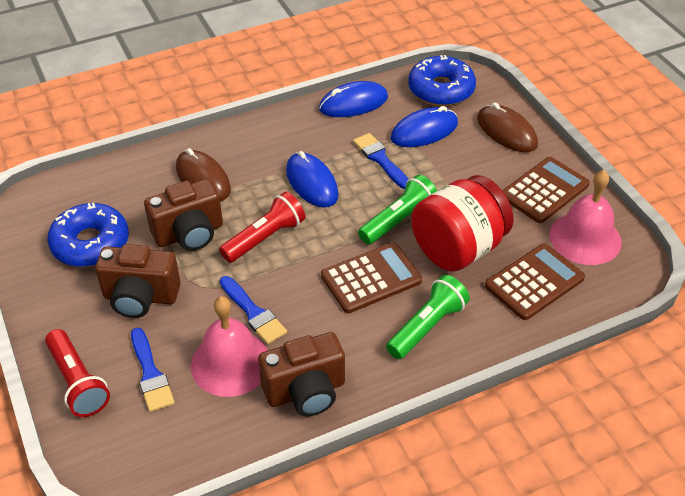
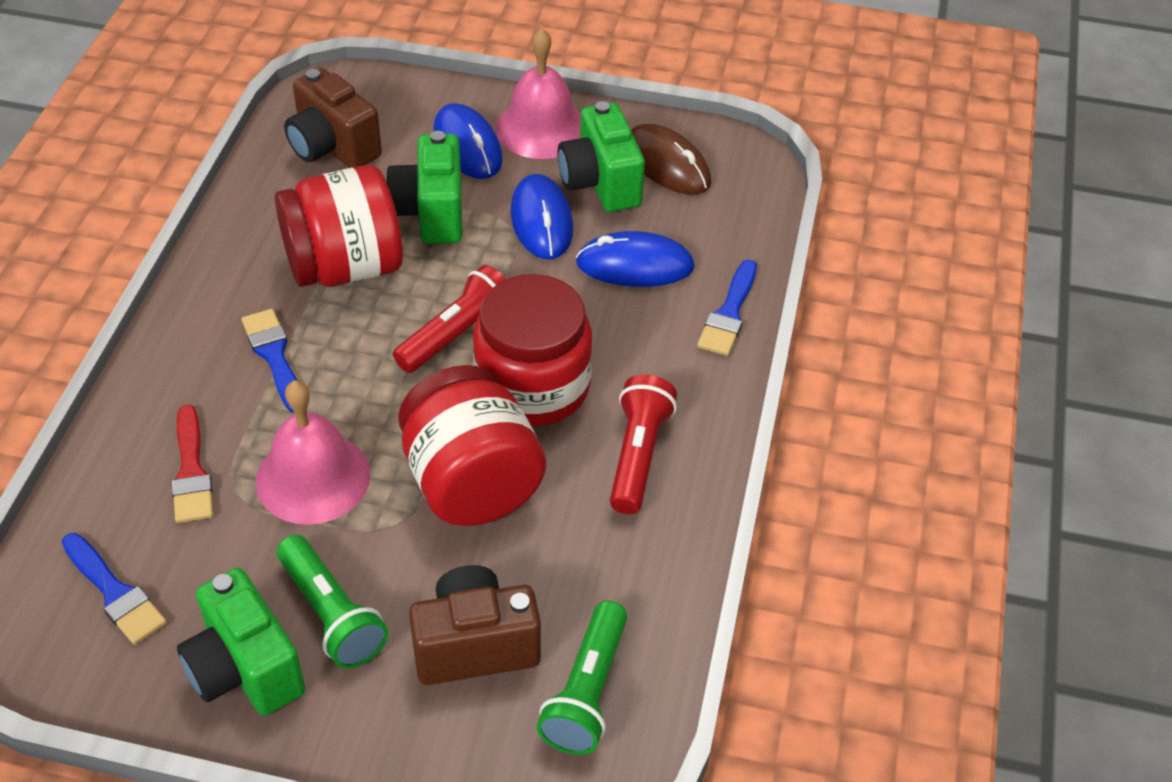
blue donut: [48,203,129,267] [408,55,476,106] = 2 -> none = 0
brown calculator: [321,243,422,313] [485,244,585,320] [502,157,590,223] = 3 -> none = 0
brown camera: [95,244,181,318] [144,179,223,251] [258,332,345,416] = 3 -> [284,68,382,168] [409,565,541,685] = 2
brown mouse: [176,148,231,201] [477,103,538,152] = 2 -> [631,124,711,195] = 1
green camera: none = 0 -> [177,568,305,715] [386,131,463,244] [557,101,645,212] = 3
red brush: none = 0 -> [171,405,213,523] = 1
red jar: [411,175,514,272] = 1 -> [275,165,403,287] [398,365,546,526] [473,274,592,426] = 3

